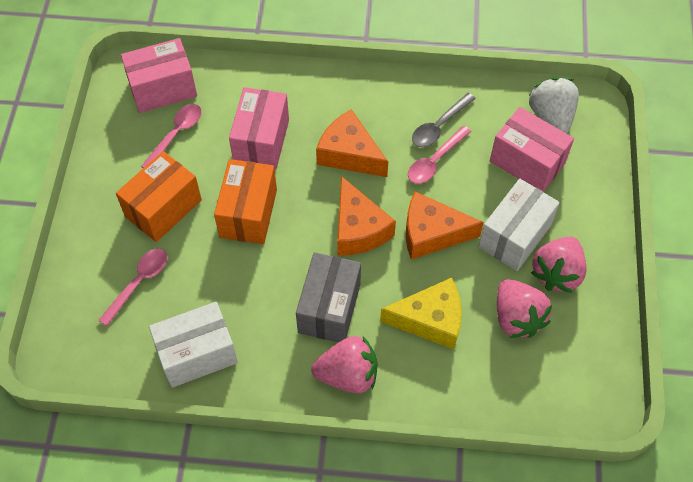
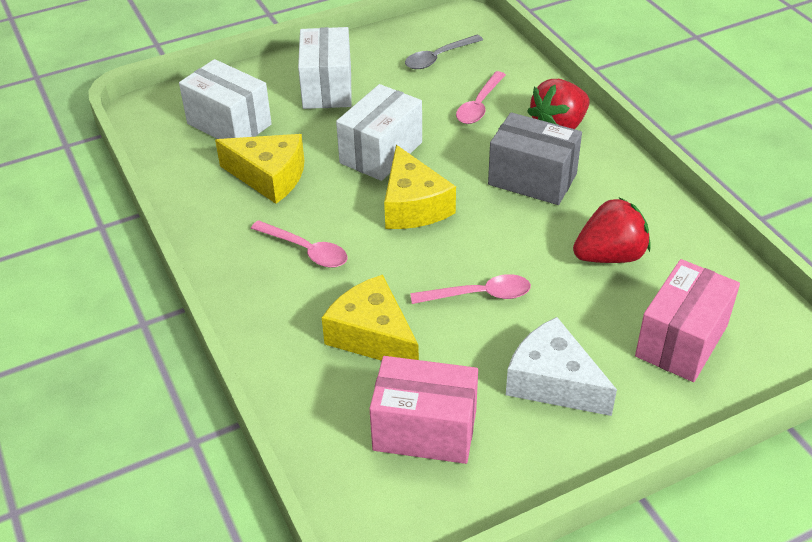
orange box: [116,151,202,242] [214,159,277,244] = 2 -> none = 0
orange cheese: [316,109,388,177] [337,176,396,256] [406,192,484,260] = 3 -> none = 0
pink box: [121,38,197,113] [229,87,289,170] [490,107,574,192] = 3 -> [369,356,478,464] [635,259,740,382] = 2
pink strawberry: [311,336,377,394] [497,279,552,338] [531,236,587,293] = 3 -> none = 0
red strawberry: none = 0 -> [527,79,590,129] [573,197,651,263] = 2
white box: [149,302,238,388] [478,179,560,271] = 2 -> [179,59,272,139] [298,27,352,109] [336,84,422,181] = 3
white cheese: none = 0 -> [506,317,617,416] = 1
white strawberry: [529,77,579,133] = 1 -> none = 0
yellow cheese: [380,278,462,350] = 1 -> [215,134,305,204] [322,275,419,361] [384,145,456,229] = 3

